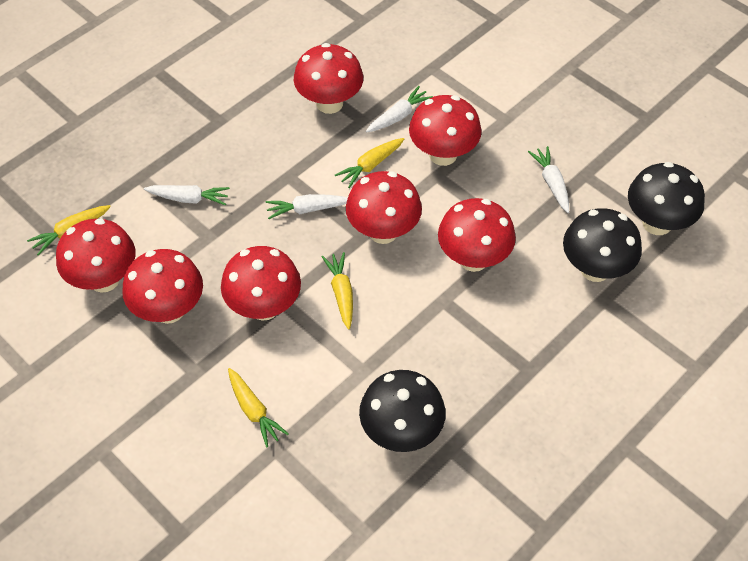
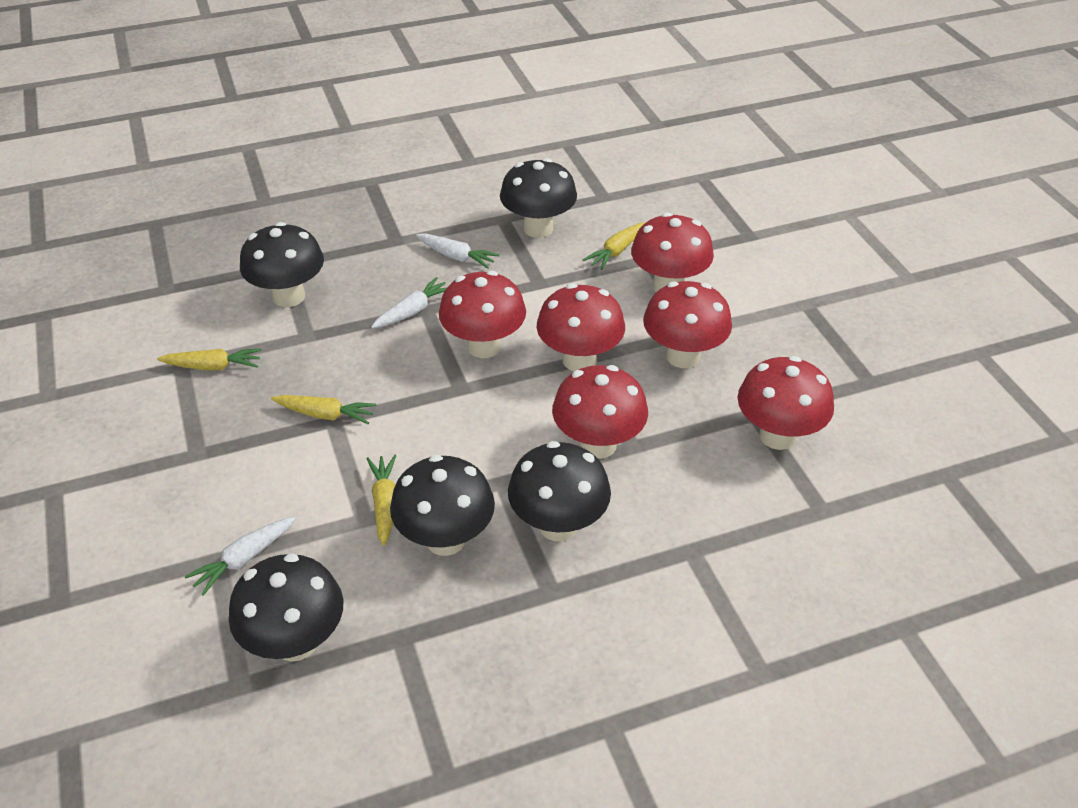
black mushroom: [359,370,446,452] [563,208,642,282] [628,162,705,235] = 3 -> [229,553,343,662] [240,222,324,307] [390,455,495,556] [500,158,577,238] [508,441,611,541] = 5
red mushroom: [56,218,136,293] [122,249,203,324] [221,246,301,321] [294,43,363,114] [346,171,422,244] [409,95,482,166] [438,198,516,272] = 7 -> [439,271,526,358] [537,284,625,371] [552,365,648,459] [631,213,714,292] [643,281,732,368] [738,356,834,450] = 6
white carrot: [144,185,230,206] [265,194,348,219] [366,86,433,132] [528,146,569,213] = 4 -> [185,517,296,596] [371,277,446,328] [416,233,500,269] = 3

